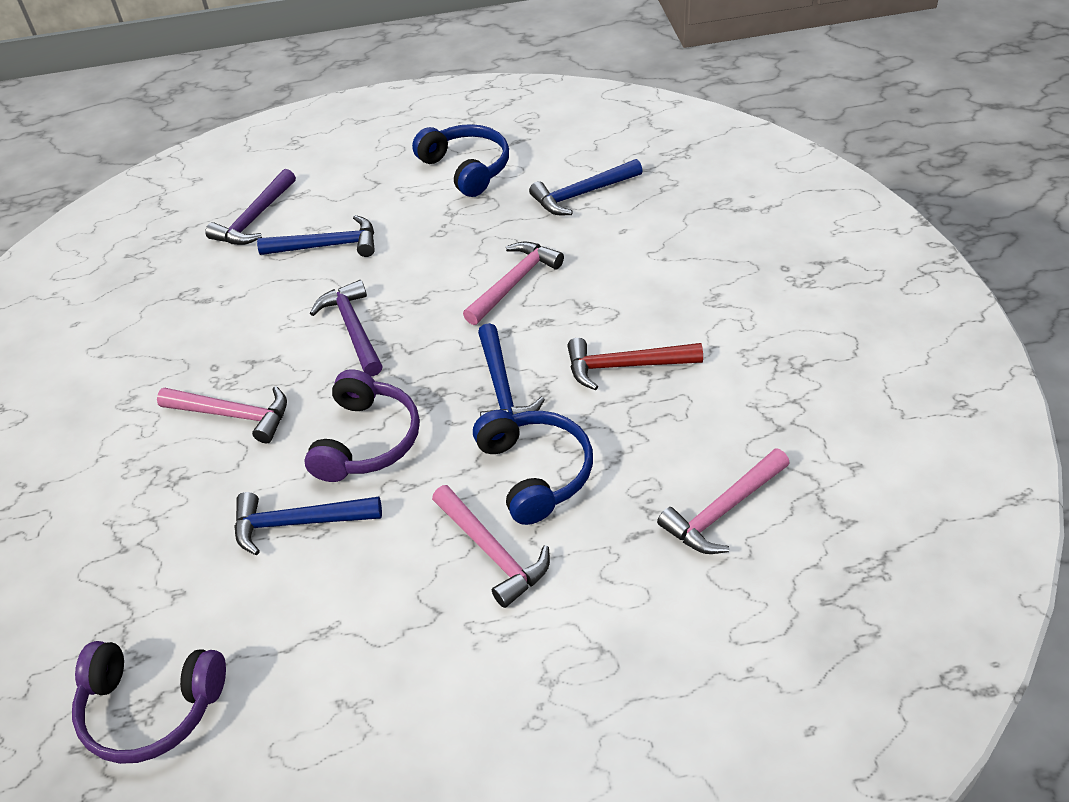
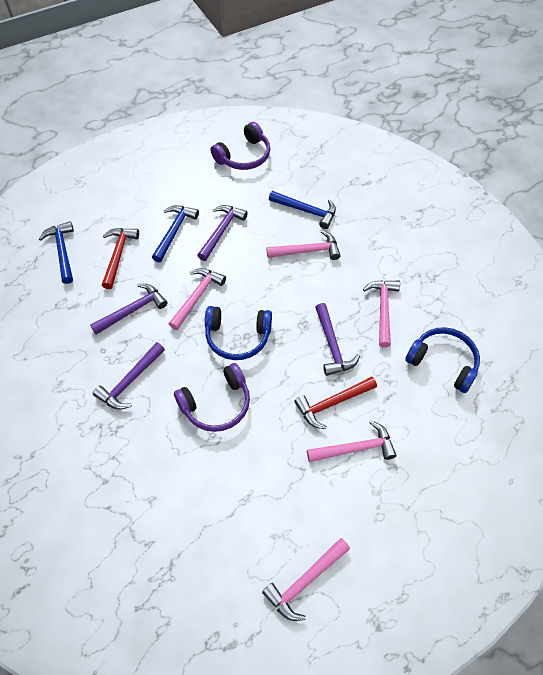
blue hammer: [234,492,382,555] [257,215,375,257] [478,323,545,417] [529,159,642,215] = 4 -> [39,221,74,284] [152,205,199,262] [269,191,336,229] = 3
pink hammer: [157,386,287,443] [432,485,550,608] [463,242,564,325] [657,448,790,554] = 4 -> [169,268,226,330] [262,538,350,621] [266,230,341,260] [307,421,397,462] [363,280,400,348] = 5
purple hammer: [205,169,296,245] [310,280,383,377] = 2 -> [90,284,167,335] [93,342,165,410] [197,205,248,261] [315,303,360,376] = 4
red hammer: [567,338,703,390] = 1 -> [102,228,139,289] [294,377,377,429] = 2

